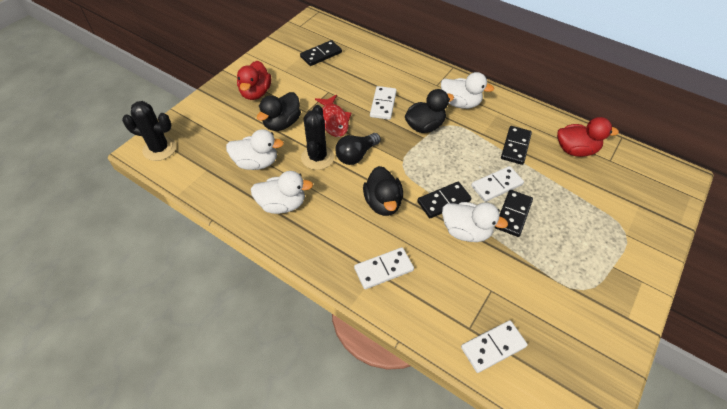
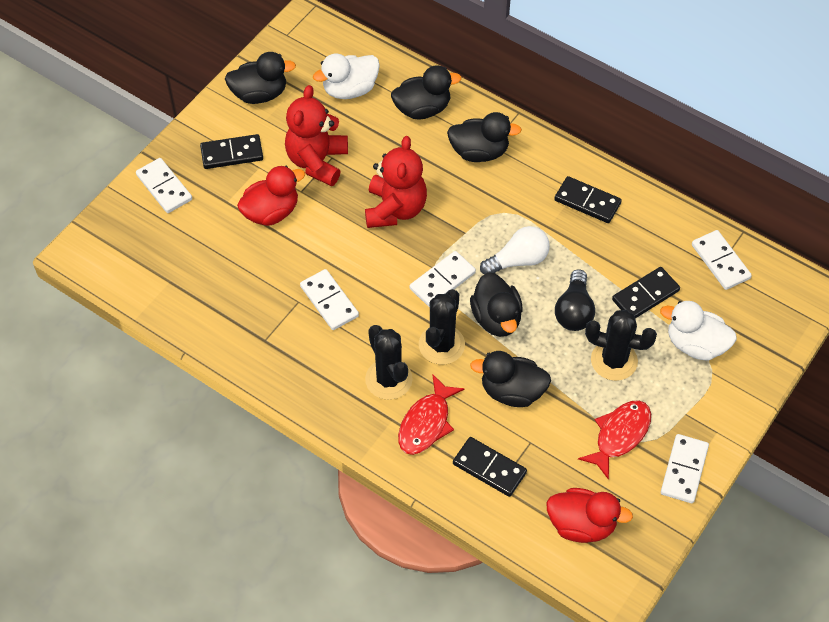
black cactus: [122,101,176,161] [301,105,334,170] = 2 -> [365,325,413,400] [419,289,465,364] [585,310,657,381] = 3
black duck: [257,92,301,131] [363,166,403,216] [405,89,454,133] = 3 -> [225,52,296,104] [391,65,461,119] [447,112,522,162] [470,272,523,337] [470,351,551,407] = 5
red fish: [315,95,352,137] = 1 -> [398,374,464,455] [578,400,651,480] = 2
red teddy bear: none = 0 -> [285,85,348,186] [365,136,427,228] = 2
white domino: [354,247,414,289] [370,86,397,120] [461,320,528,373] [471,166,524,202] = 4 -> [136,158,192,213] [300,269,359,330] [410,251,476,307] [661,434,709,503] [692,230,752,290] = 5
white duck: [226,129,284,170] [251,171,313,214] [441,72,494,109] [442,202,508,242] = 4 -> [313,54,380,99] [660,301,737,361] = 2
white light bulb: none = 0 -> [480,226,550,275] = 1

